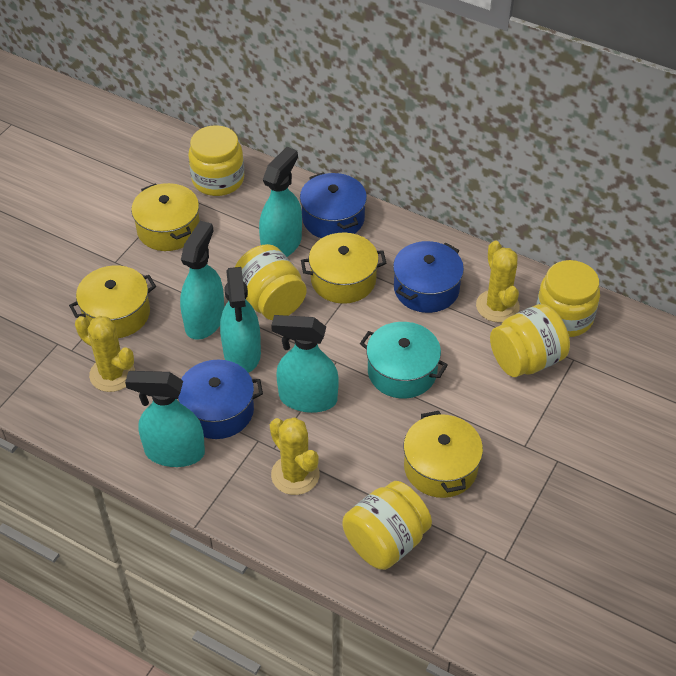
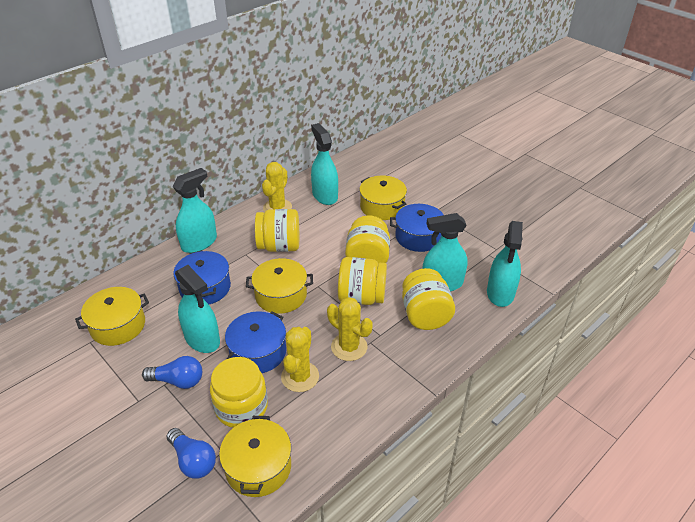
blue light bulb: none = 0 -> [142,356,202,389] [166,428,216,479] = 2
turquoise pot: [360,322,448,399] = 1 -> none = 0

